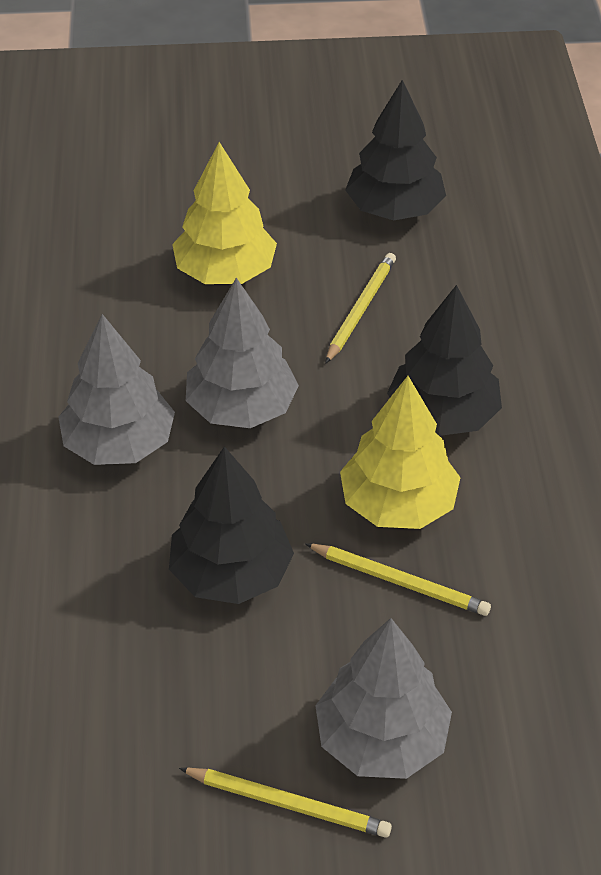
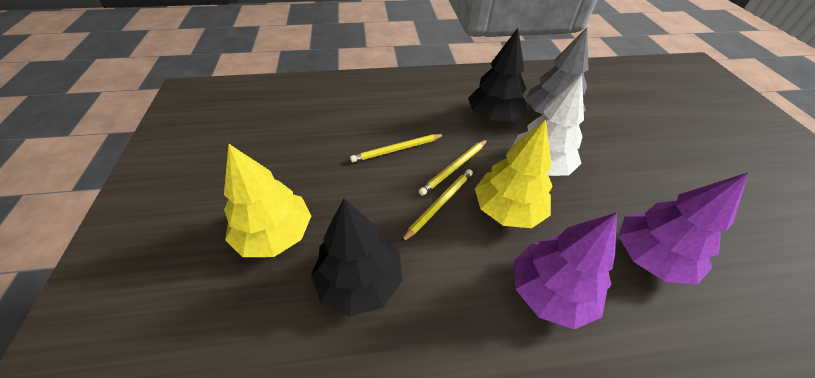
black tree: [169,446,294,604] [345,80,446,220] [387,285,502,436] = 3 -> [311,199,403,317] [468,28,526,122] = 2
grey tree: [58,314,175,465] [186,278,299,428] [315,618,452,779] = 3 -> [526,27,589,114] = 1
purple tree: none = 0 -> [514,213,617,329] [618,172,749,285] = 2
white tree: none = 0 -> [513,74,584,176] = 1

